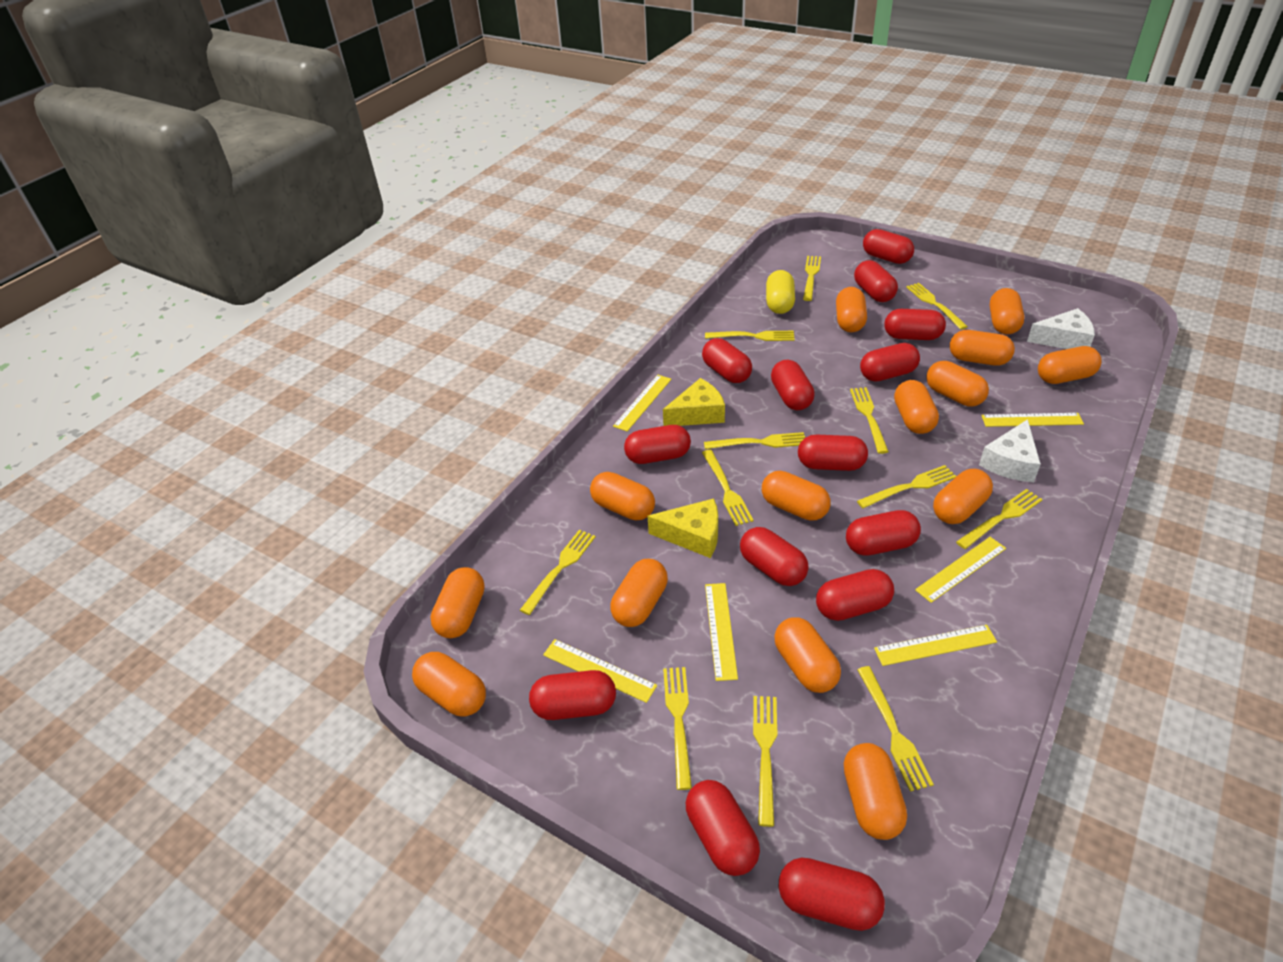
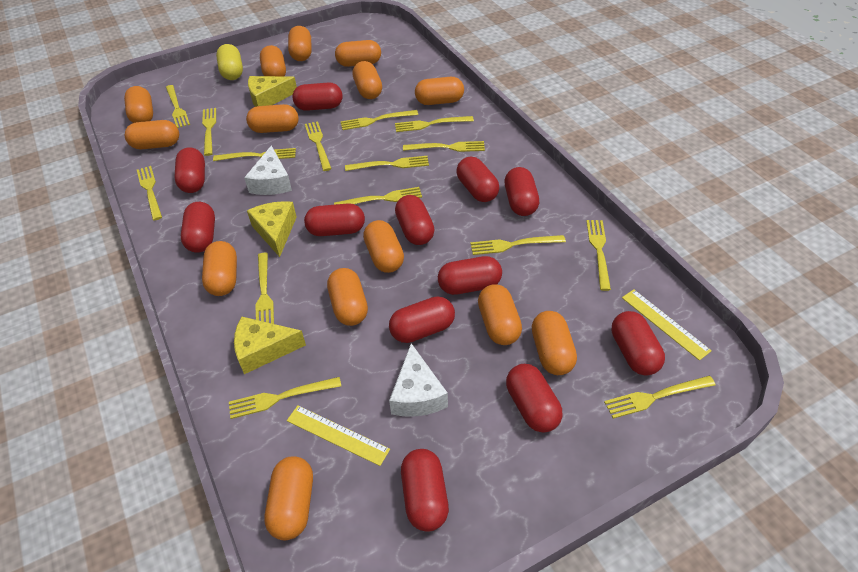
red capsule: [529,670,616,720] [624,425,691,464] [686,780,760,876] [702,338,752,383] [740,527,809,586] [771,360,815,410] [779,858,885,931] [798,435,868,471] [816,569,894,621] [846,510,921,556] [854,260,898,302] [860,343,920,382] [863,229,914,264] [884,309,946,340] = 14 -> [174,147,205,193] [181,202,215,253] [292,82,343,111] [304,203,365,236] [389,296,455,343] [395,195,435,245] [401,449,449,532] [438,256,502,295] [457,157,499,202] [505,167,539,216] [506,364,563,433] [612,311,665,375] = 12
yellow cheese: [647,498,718,558] [663,378,725,426] = 2 -> [234,316,306,374] [247,201,297,257] [248,76,297,107] = 3
yellow fork: [520,530,596,615] [663,667,692,790] [702,450,754,526] [704,432,805,449] [705,331,795,341] [753,696,777,827] [803,256,821,301] [850,387,889,454] [857,465,957,508] [857,666,934,792] [906,283,968,330] [956,489,1043,549] = 12 -> [137,166,162,220] [166,85,190,128] [202,108,216,156] [213,148,296,161] [229,377,341,419] [256,253,274,324] [305,121,332,171] [334,187,422,205] [340,110,418,130] [345,156,429,171] [395,116,474,132] [403,141,485,152] [470,235,566,255] [586,220,611,291] [604,376,716,419] = 15
yellow ruler: [543,639,657,703] [613,375,672,431] [705,583,738,681] [874,625,997,666] [915,537,1006,603] [981,413,1084,427] = 6 -> [287,405,390,466] [622,289,712,361] = 2

